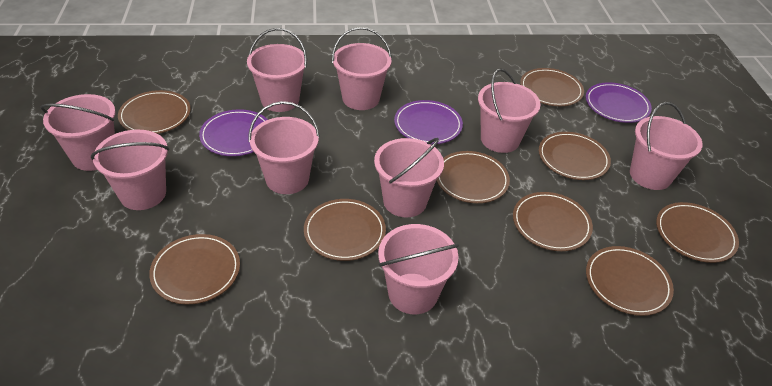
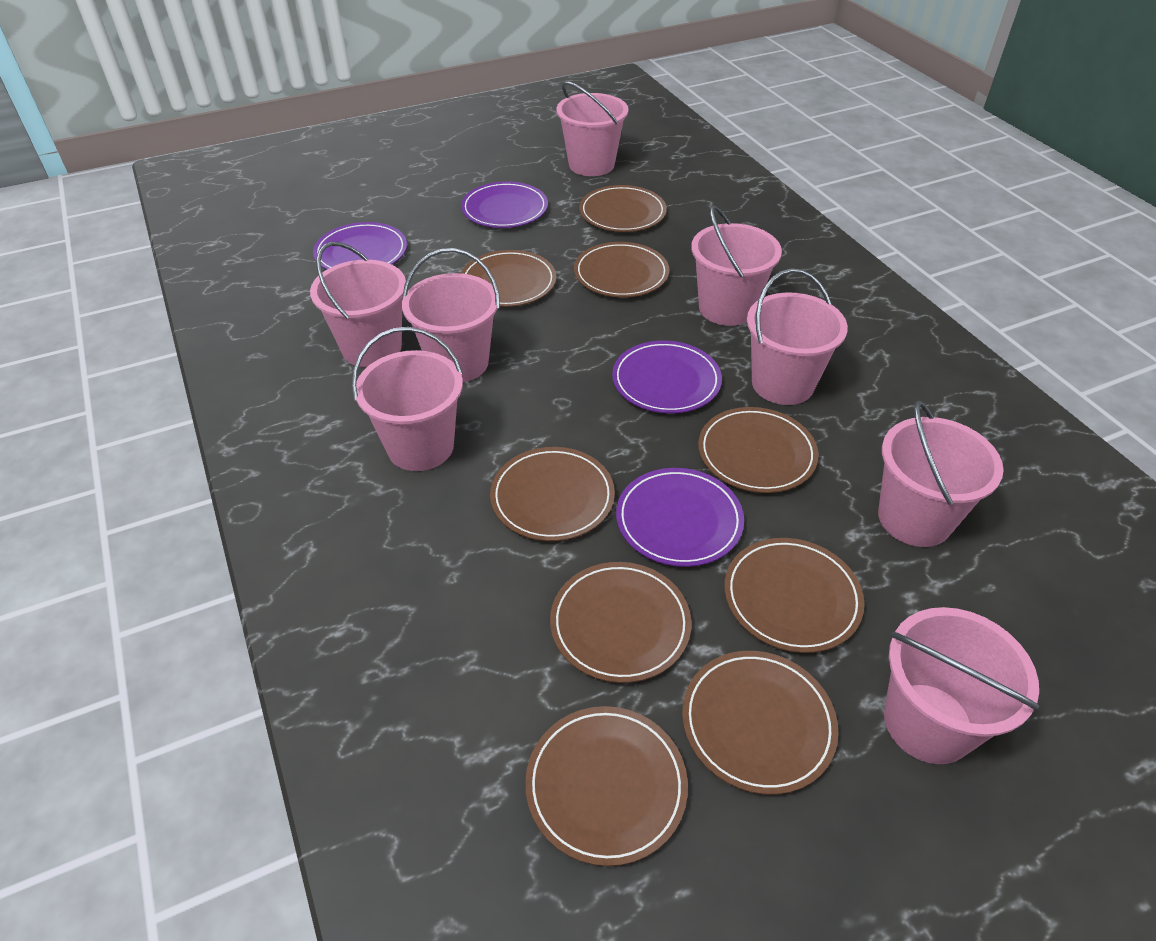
pink bucket: [40,94,116,171] [91,129,169,210] [247,28,307,112] [248,101,320,194] [332,27,392,110] [374,138,444,217] [378,224,459,314] [478,68,541,153] [630,102,703,190] = 9 -> [310,242,406,367] [352,327,463,471] [402,248,500,382] [556,81,628,176] [691,205,782,326] [747,268,848,405] [878,401,1004,547] [884,607,1039,764] = 8
purple plate: [199,109,268,156] [394,100,463,144] [586,82,652,123] = 3 -> [313,222,407,270] [461,181,548,228] [612,340,722,414] [616,468,744,567] = 4

